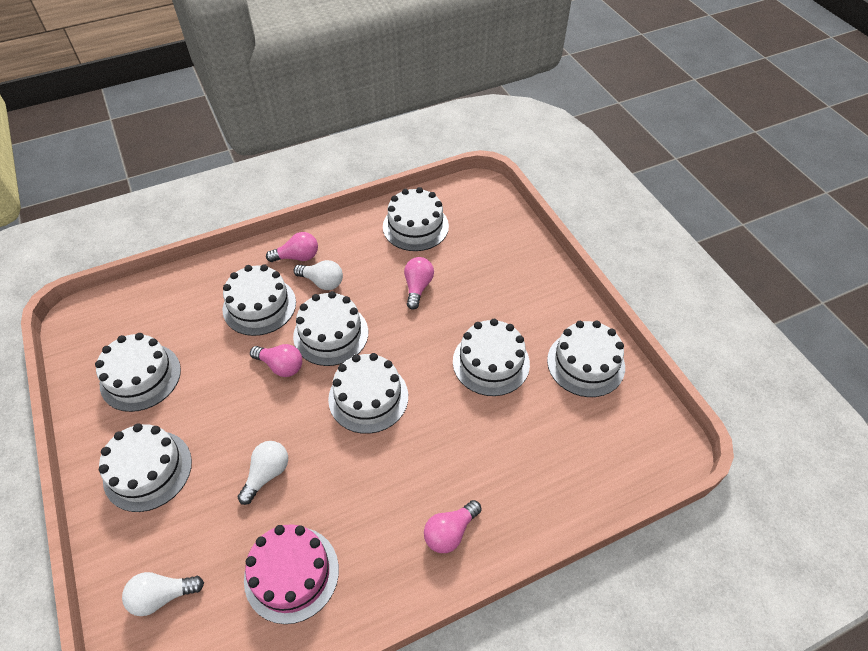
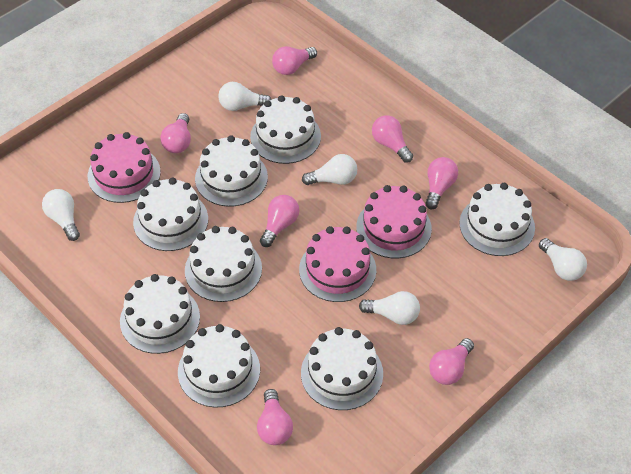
pink cake: [244,524,339,624] = 1 -> [88,132,161,203] [299,226,376,302] [356,185,432,258] = 3
pink light bulb: [250,344,302,377] [266,232,318,262] [404,257,434,310] [424,500,482,553] = 4 -> [161,113,191,153] [257,389,293,445] [260,195,299,247] [272,46,317,75] [372,115,413,163] [425,157,458,209] [429,338,474,385] = 7
white light bulb: [122,572,204,616] [238,441,288,505] [294,260,343,290] = 3 -> [42,189,80,241] [218,82,272,111] [302,154,357,185] [359,291,420,325] [539,238,587,281] = 5

